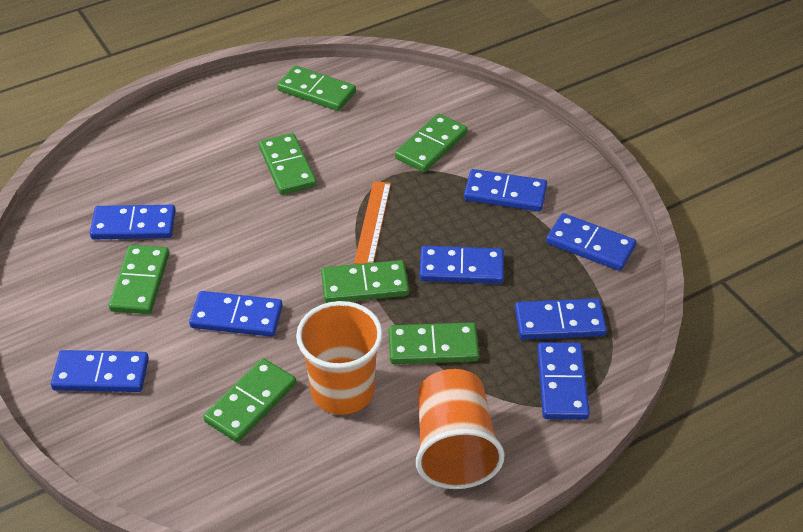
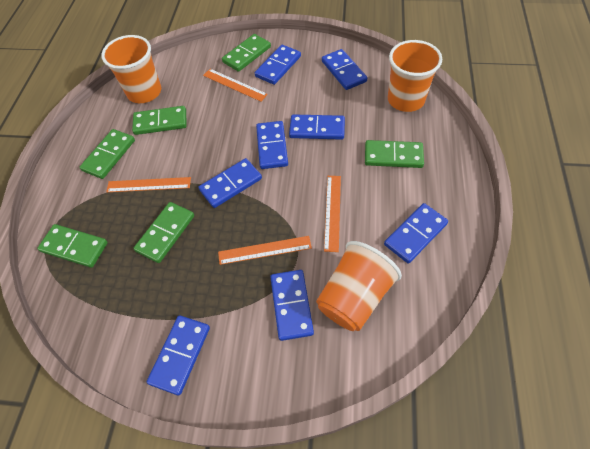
green domino: [109,245,169,314] [203,358,296,442] [259,133,317,195] [277,65,356,111] [321,260,409,303] [389,322,479,364] [395,114,468,172] = 7 -> [37,224,108,268] [80,129,135,179] [132,106,187,135] [134,202,194,263] [222,34,271,72] [365,140,424,168] = 6
orange cup: [296,301,383,415] [416,369,505,489] = 2 -> [101,35,161,103] [316,241,402,331] [388,40,442,112] = 3
orange ruler: [354,181,391,264] = 1 -> [106,177,191,192] [203,69,268,101] [218,236,312,265] [324,176,341,252] = 4

